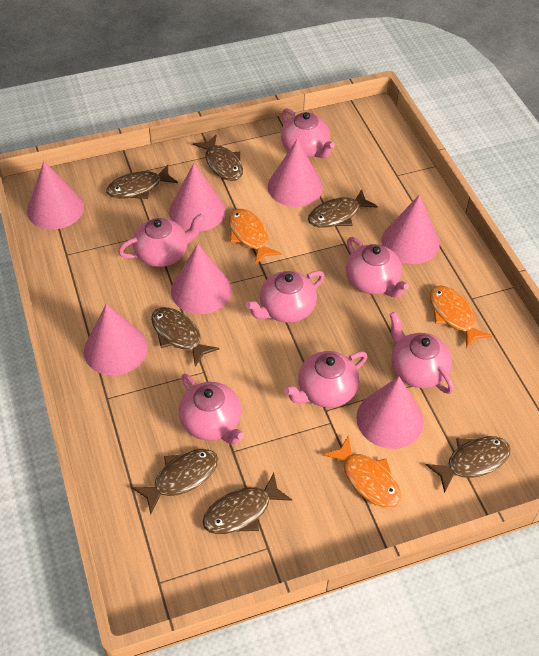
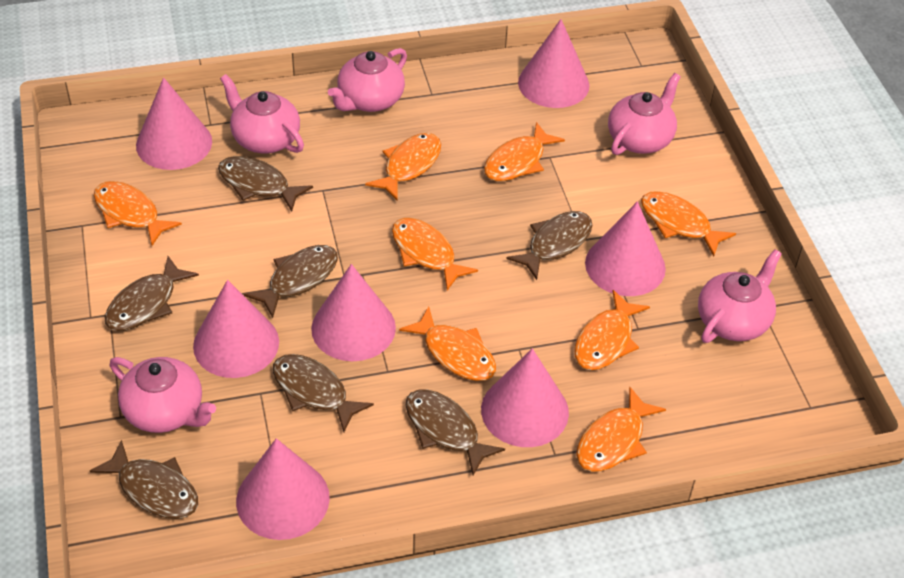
orange fish: [229,209,282,264] [323,435,401,508] [430,285,493,349] = 3 -> [94,181,182,246] [365,133,441,201] [392,218,478,290] [399,306,496,381] [484,122,565,181] [574,290,650,370] [576,387,666,472] [641,191,736,256] = 8
pink teapot: [118,214,205,267] [179,374,244,445] [246,271,325,323] [281,108,335,158] [284,351,367,408] [346,237,409,298] [389,312,454,394] = 7 -> [109,357,216,433] [220,74,304,154] [328,48,407,112] [608,73,681,155] [698,249,782,343] = 5

